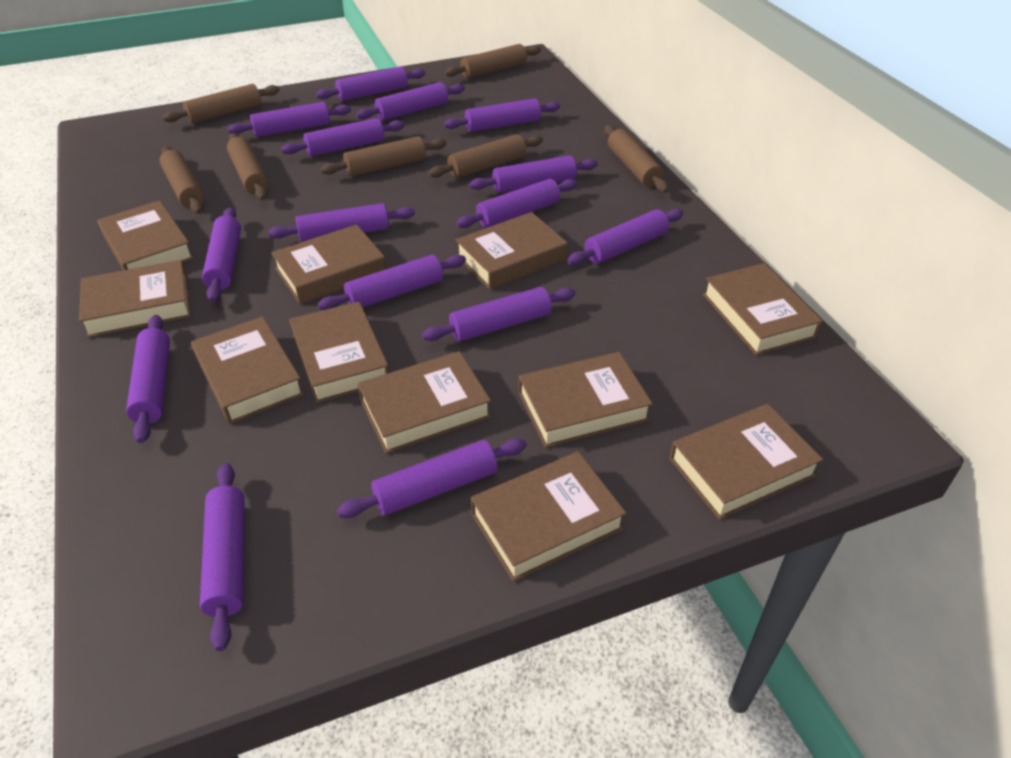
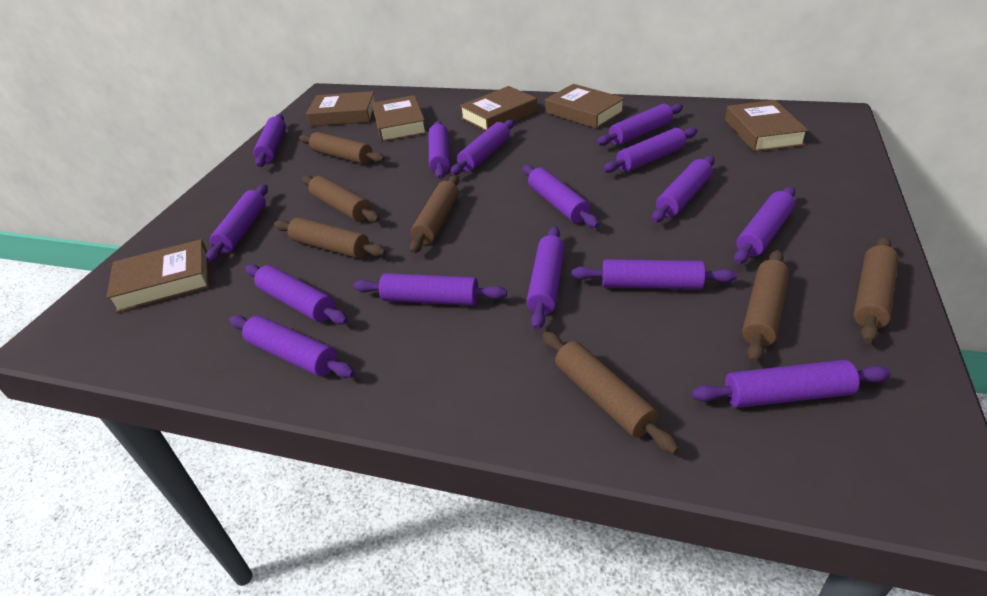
brown book: [79,260,191,338] [97,200,194,270] [191,316,304,424] [271,224,386,304] [289,301,390,403] [357,351,491,454] [456,212,568,289] [471,452,626,582] [518,352,653,448] [669,404,823,520] [703,263,823,355] = 11 -> [107,239,209,313] [306,91,375,126] [372,95,427,142] [459,86,537,131] [545,84,625,129] [725,100,809,152] = 6

